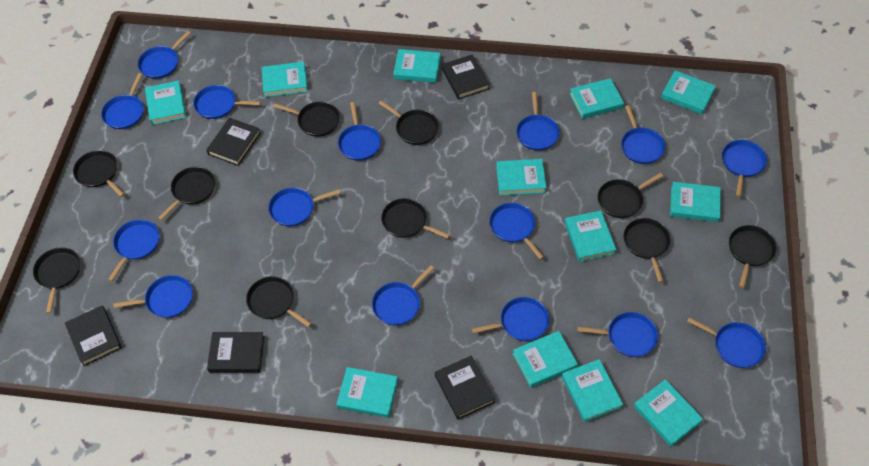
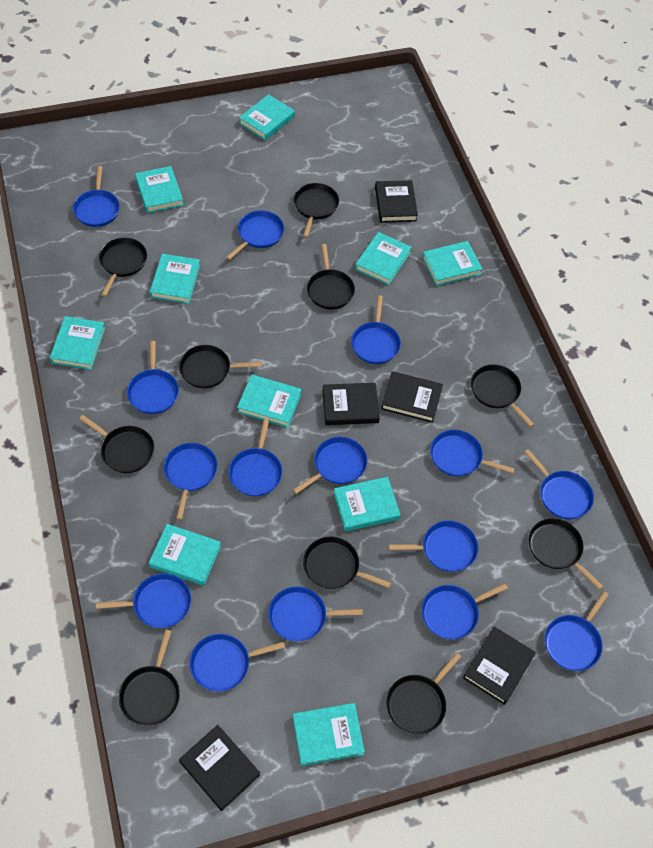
turquoise book: [145,80,186,125] [262,62,308,97] [337,367,398,418] [393,49,441,83] [496,159,547,196] [513,331,578,388] [562,359,623,423] [565,211,616,262] [569,78,624,119] [634,379,703,447] [661,70,716,114] [670,182,721,222] = 12 -> [50,316,105,370] [135,166,184,213] [149,524,221,586] [150,254,200,304] [237,374,302,428] [239,94,295,140] [293,703,365,766] [334,477,401,531] [355,232,412,285] [422,241,483,286] = 10

